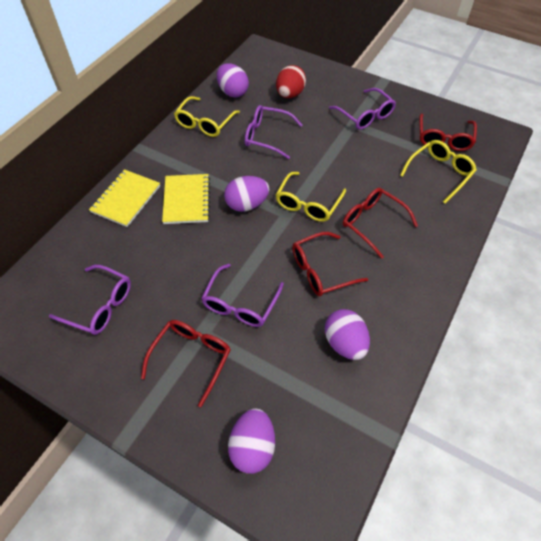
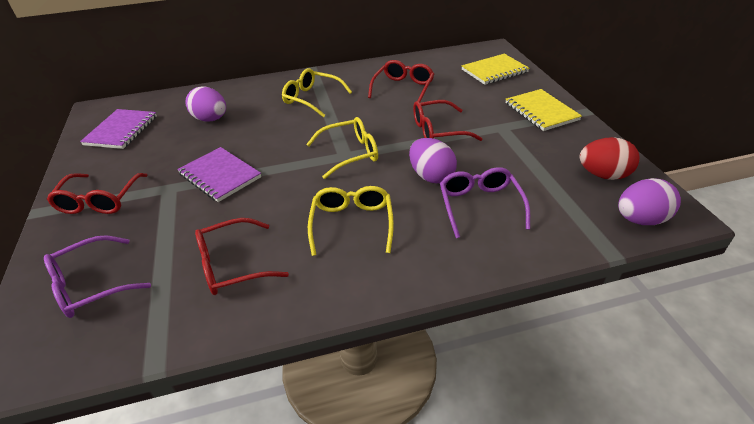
purple egg: [217,63,249,97] [224,176,269,212] [228,408,275,474] [325,309,370,360] = 4 -> [185,86,226,121] [409,138,457,183] [618,178,681,225] = 3
purple glasses: [49,265,131,335] [201,264,284,327] [245,105,302,159] [329,88,396,130] = 4 -> [44,235,151,318] [440,167,530,238] = 2
purple notebook: none = 0 -> [80,109,157,149] [177,147,261,202] = 2

